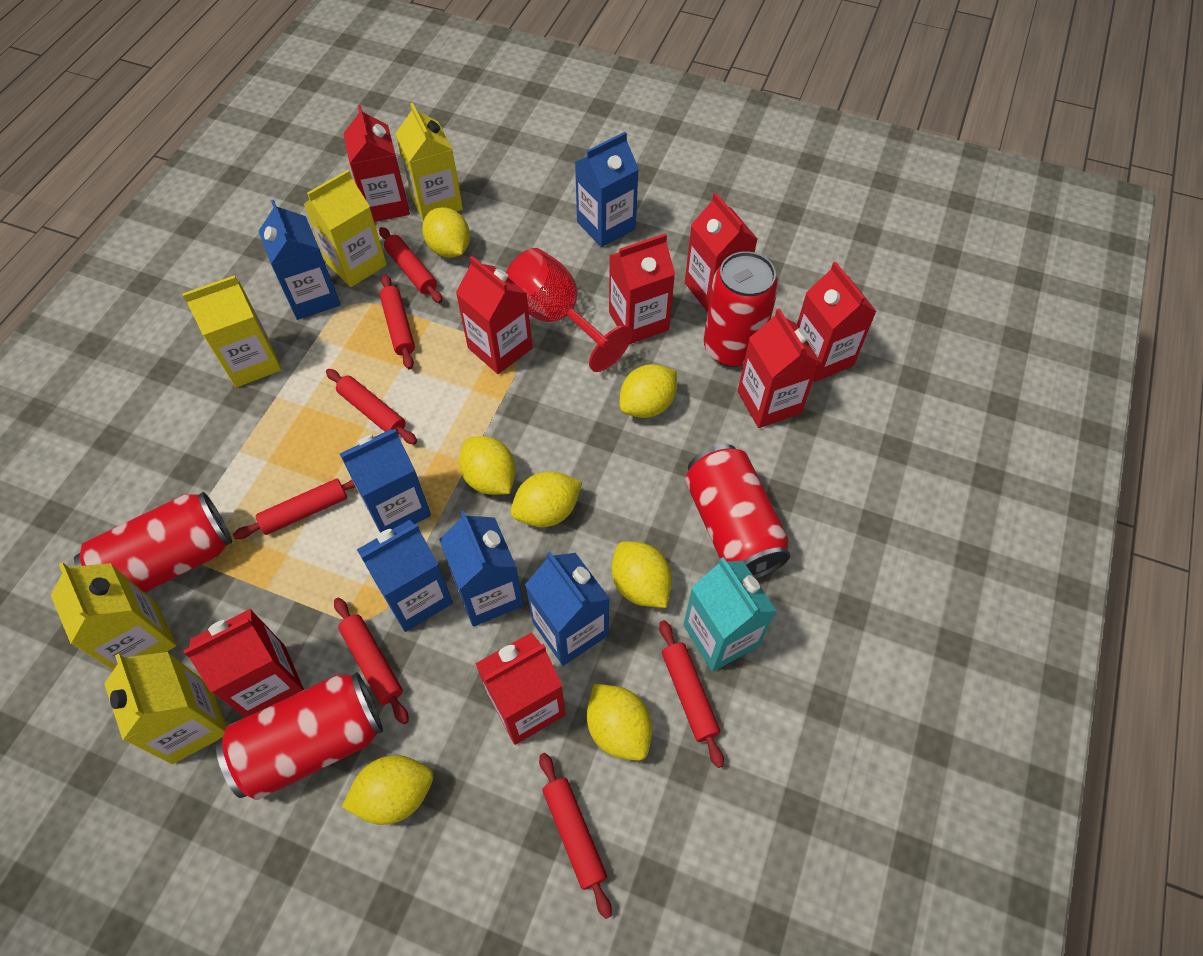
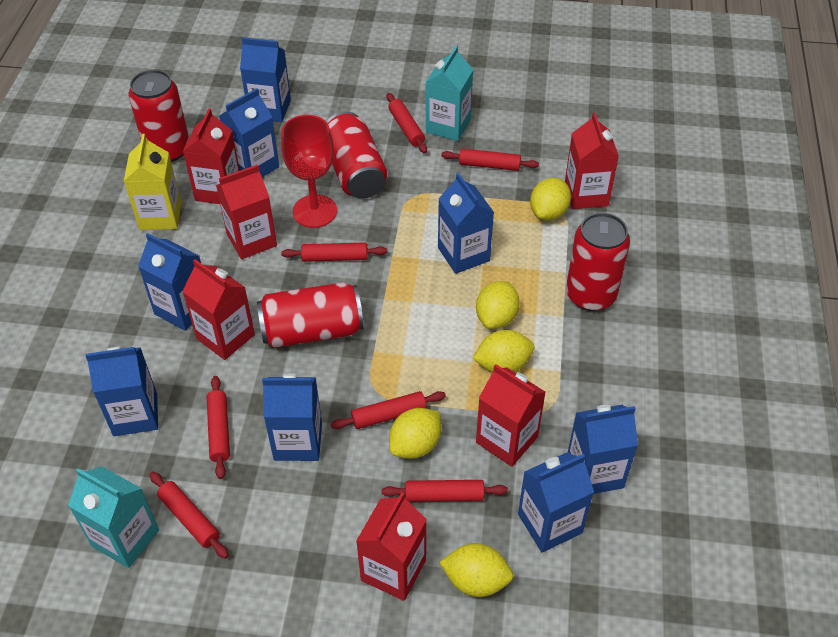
blue carton: [259,200,341,320] [340,429,431,533] [357,520,453,632] [439,511,524,627] [525,552,610,666] [575,132,639,247] = 6 -> [85,346,158,436] [138,233,201,331] [219,88,279,177] [240,37,291,122] [262,374,322,461] [438,173,494,274] [518,452,594,552] [568,405,638,494] = 8
red carton: [183,609,304,717] [343,105,410,222] [456,256,533,374] [475,632,566,745] [609,233,675,344] [685,193,758,312] [738,308,820,428] [797,262,877,382] = 8 -> [182,259,255,360] [183,109,240,204] [216,164,277,259] [356,492,427,601] [476,364,546,467] [565,112,619,209] = 6
turquoise carton: [683,557,777,672] = 1 -> [68,466,159,568] [426,46,473,141] = 2
yellow carton: [51,562,177,670] [104,652,226,764] [182,275,281,387] [303,170,387,287] [395,103,463,221] = 5 -> [124,134,181,230] = 1
yellow lemon: [342,755,433,825] [422,207,470,258] [459,436,516,495] [511,471,582,527] [587,684,652,761] [612,541,672,608] [619,364,677,418] = 7 -> [389,408,441,459] [439,543,513,597] [472,330,535,373] [476,281,520,329] [530,178,571,220] = 5

